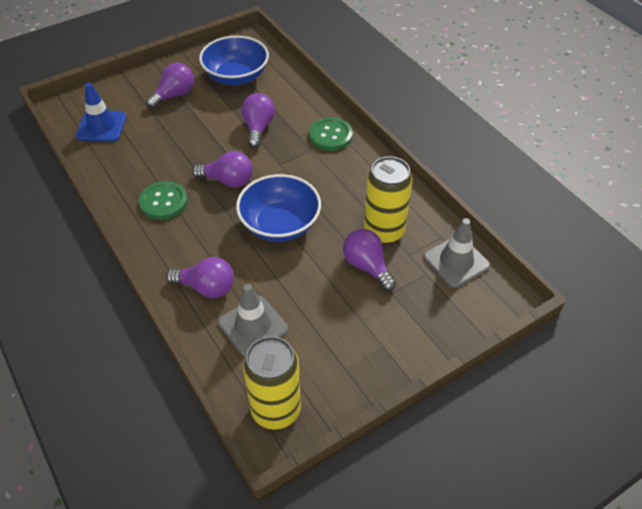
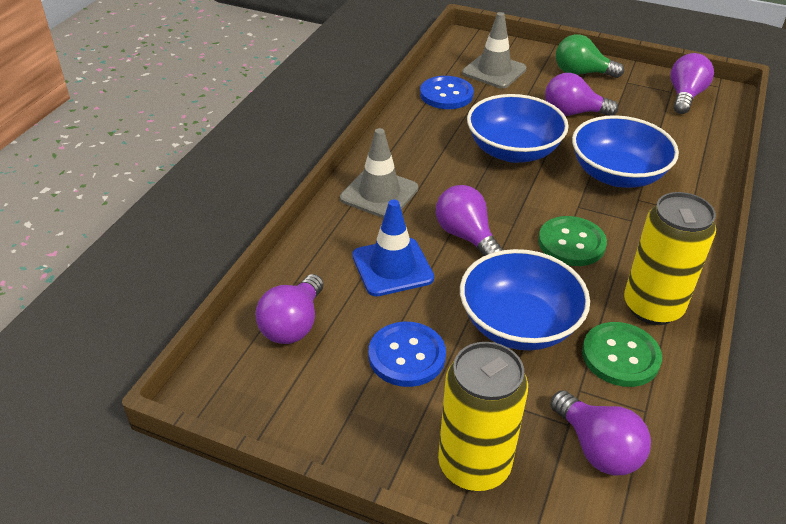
blue bowl: [199,36,269,85] [236,174,321,242] = 2 -> [460,249,590,350] [467,94,569,163] [572,115,679,188] = 3
blue button: none = 0 -> [368,322,446,387] [420,76,474,109] = 2
green light bulb: none = 0 -> [556,34,624,78] = 1

